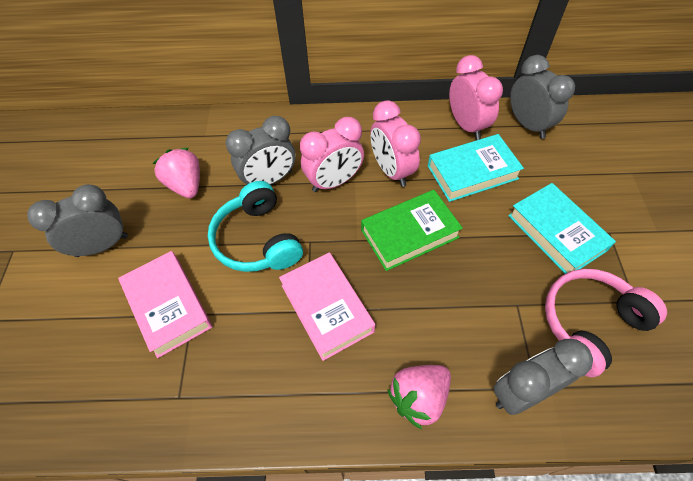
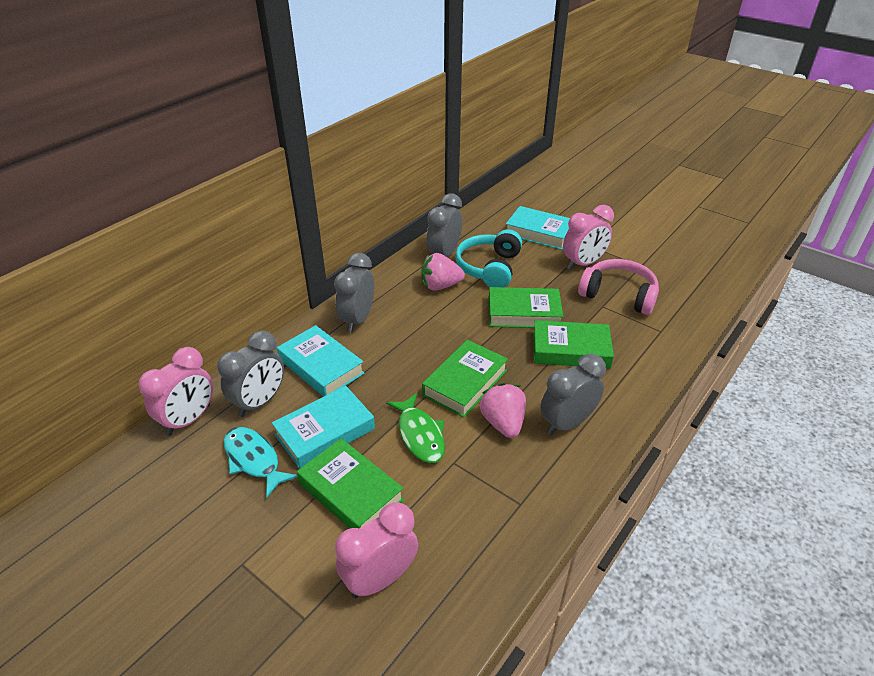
green book: [361,190,463,271] = 1 -> [297,438,404,528] [422,340,508,418] [489,287,563,328] [533,320,614,368] = 4
green fish: none = 0 -> [386,393,445,463] = 1
pink book: [118,251,212,358] [279,252,375,361] = 2 -> none = 0
turquoise book: [428,134,524,202] [508,183,616,274] = 2 -> [272,386,375,469] [277,325,365,397] [506,206,570,250] = 3
turquoise fish: none = 0 -> [224,427,298,498] = 1

